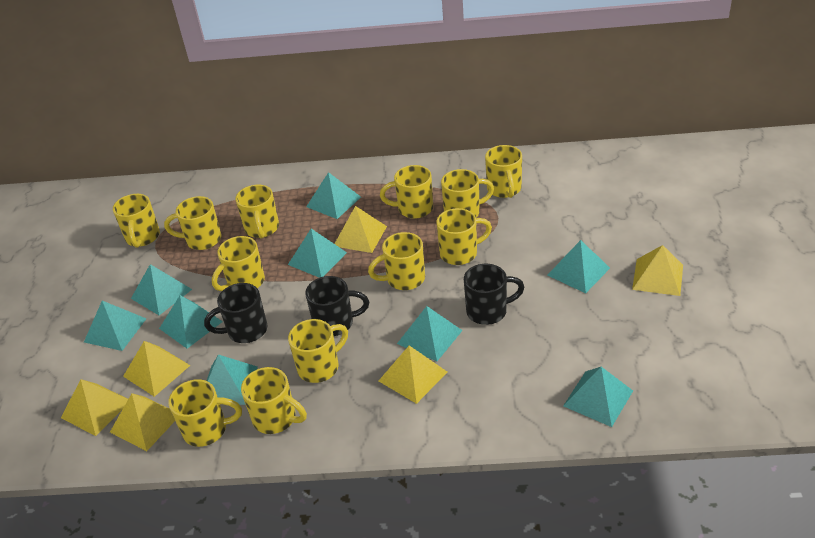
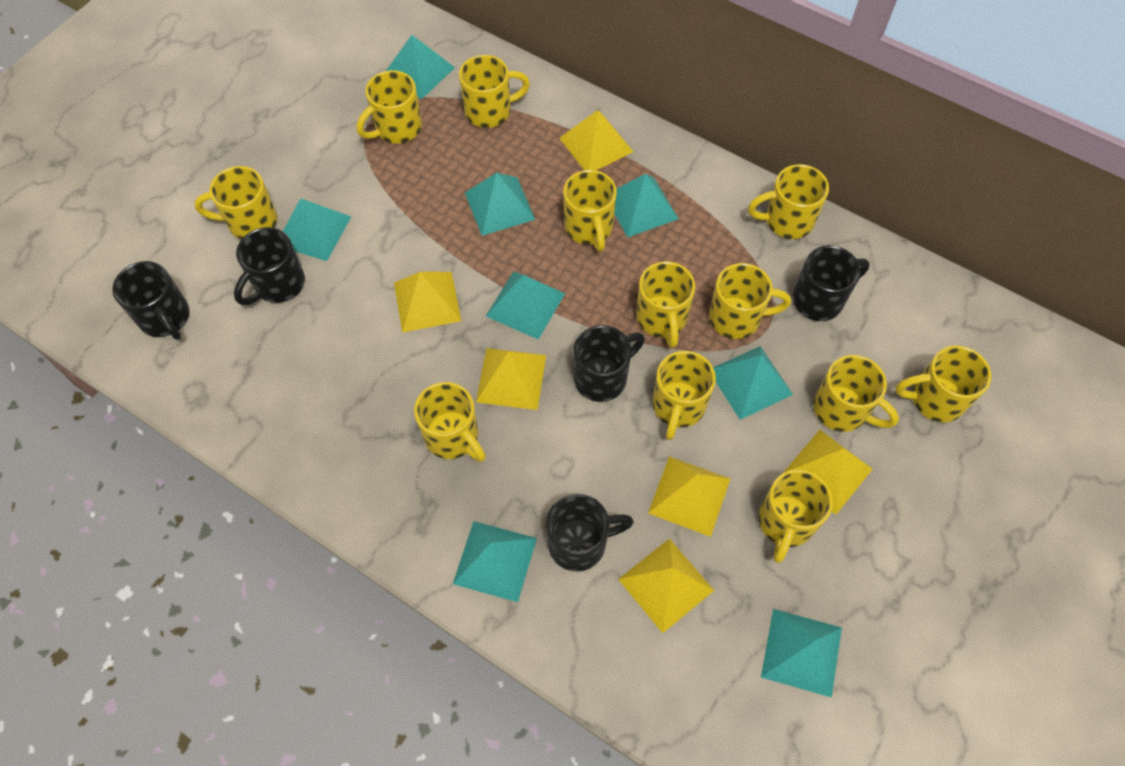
black mug: [204,283,268,343] [305,276,369,336] [464,264,524,325] = 3 -> [112,261,190,340] [234,227,305,305] [546,494,634,572] [573,325,645,402] [793,245,870,321] = 5
turquoise pyramid: [84,301,147,351] [131,264,192,315] [159,295,223,349] [207,355,258,405] [288,229,347,278] [306,172,361,219] [397,306,463,361] [548,240,610,293] [563,367,633,427] = 9 -> [283,198,351,261] [386,35,455,99] [453,521,537,602] [465,173,535,236] [486,271,565,339] [614,174,678,237] [713,346,793,420] [761,609,842,697] = 8

